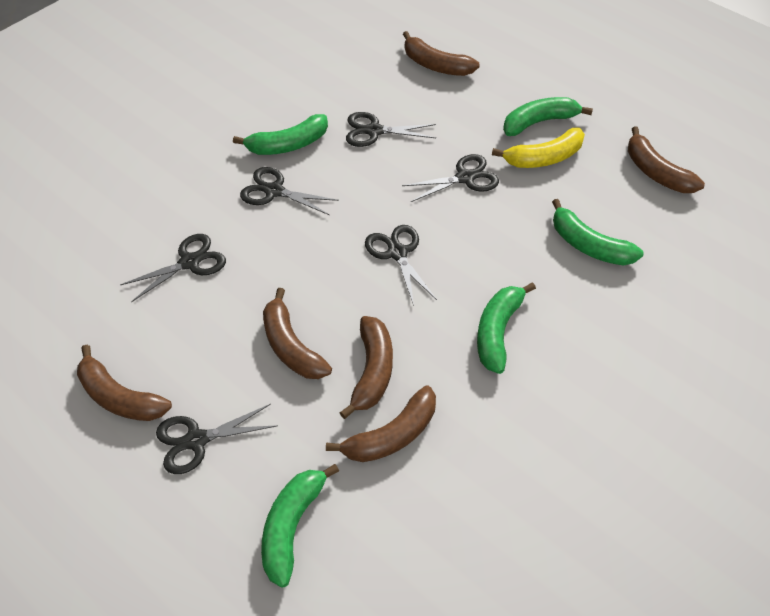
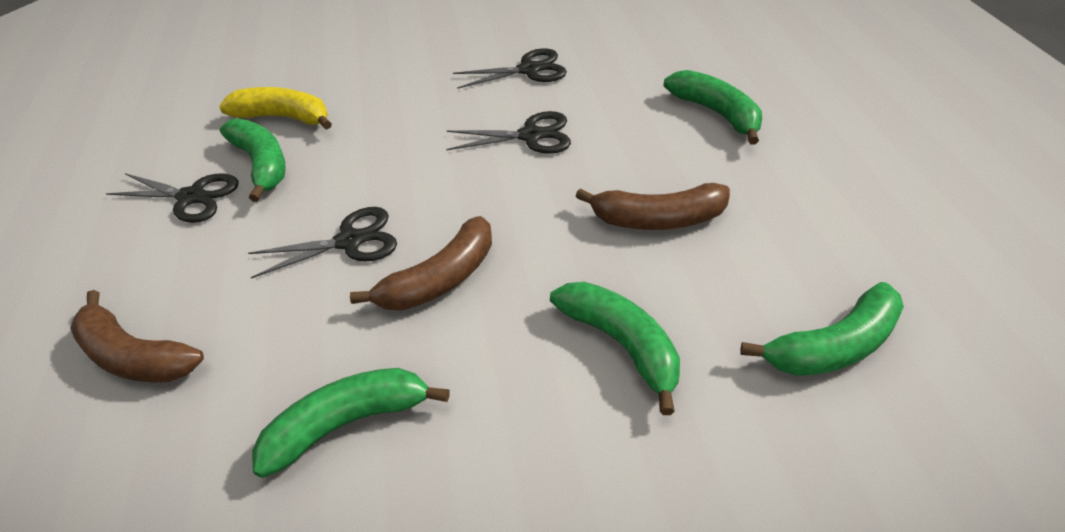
black scissors: [120,234,226,302] [156,404,278,474] [240,167,339,215] [346,112,436,147] [365,225,437,306] [402,154,499,202] = 6 -> [106,173,239,223] [248,207,397,279] [446,111,571,154] [453,48,567,89] = 4
brown banana: [77,345,172,421] [263,288,332,379] [326,386,436,462] [340,316,393,419] [403,31,480,76] [628,127,705,193] = 6 -> [70,290,204,383] [350,216,492,311] [576,183,730,230] = 3

